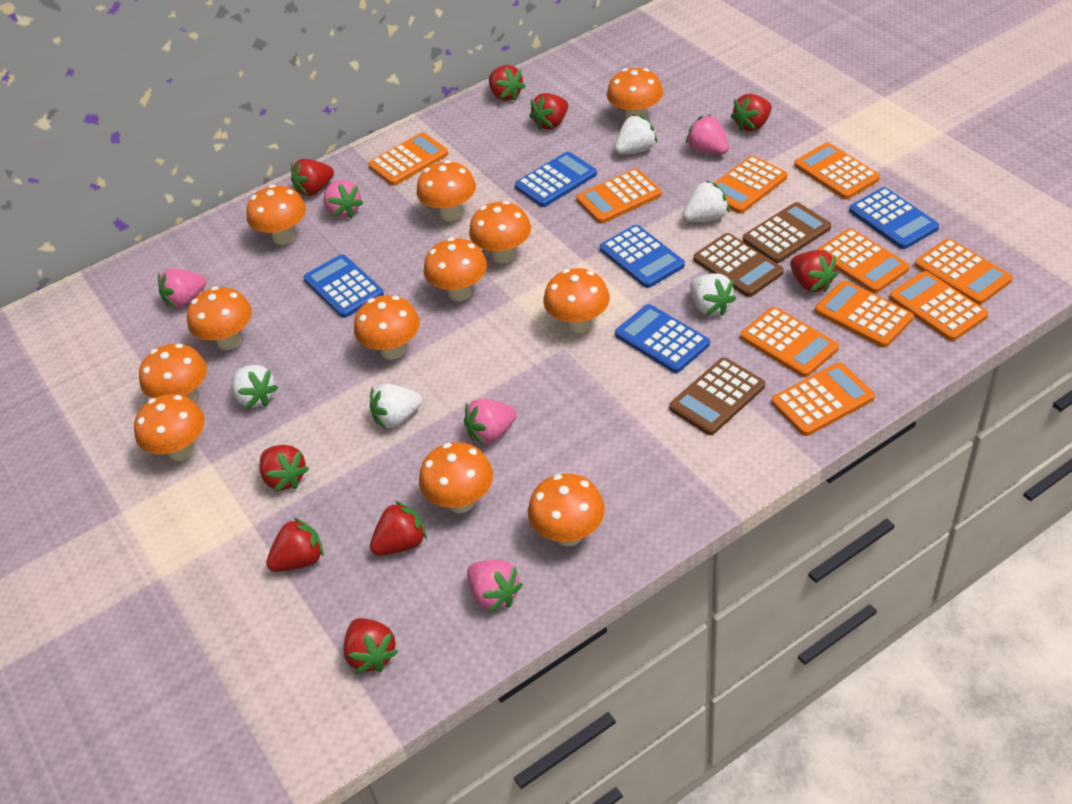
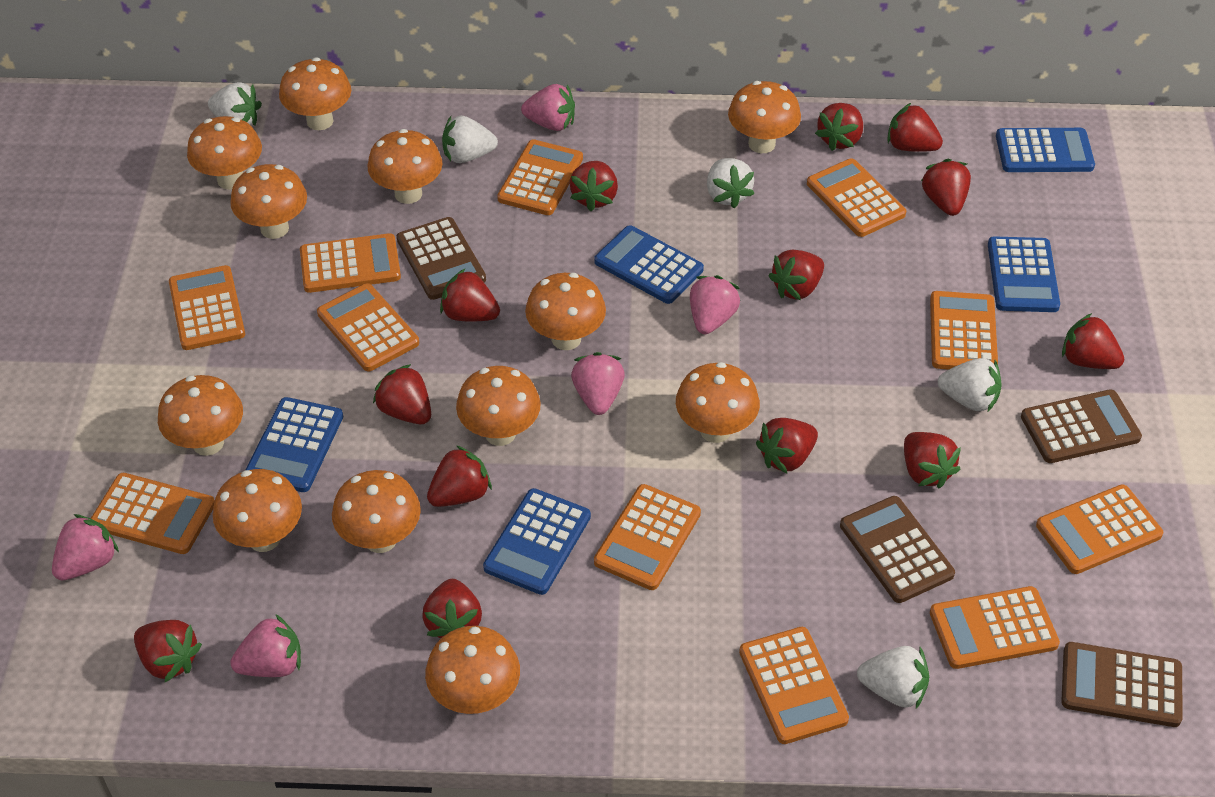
brown calculator: [669,358,765,435] [694,233,784,297] [743,202,831,263] = 3 -> [397,217,486,300] [840,496,955,603] [1021,389,1142,463] [1061,642,1183,727] = 4
orange calculator: [368,133,448,186] [576,169,662,224] [715,156,788,214] [740,307,839,377] [772,363,875,436] [794,142,880,199] [815,280,914,348] [817,228,910,293] [889,271,988,341] [915,238,1013,305] = 10 -> [90,473,215,554] [169,265,245,350] [300,233,401,293] [317,283,419,371] [497,139,583,215] [594,484,701,590] [739,627,849,744] [807,158,906,237] [930,291,998,370] [930,586,1060,669] [1036,485,1163,574] = 11
red strawberry: [260,445,309,492] [266,517,324,572] [291,159,334,196] [343,618,398,674] [370,501,427,556] [489,65,525,101] [529,93,568,130] [731,94,772,132] [790,250,838,292] = 9 -> [134,620,202,682] [373,364,431,424] [422,579,482,638] [427,445,492,507] [440,269,500,322] [570,161,618,211] [756,418,818,473] [768,250,824,300] [815,103,863,151] [887,103,943,152] [904,432,961,489] [921,159,971,216] [1062,313,1124,369] = 13

